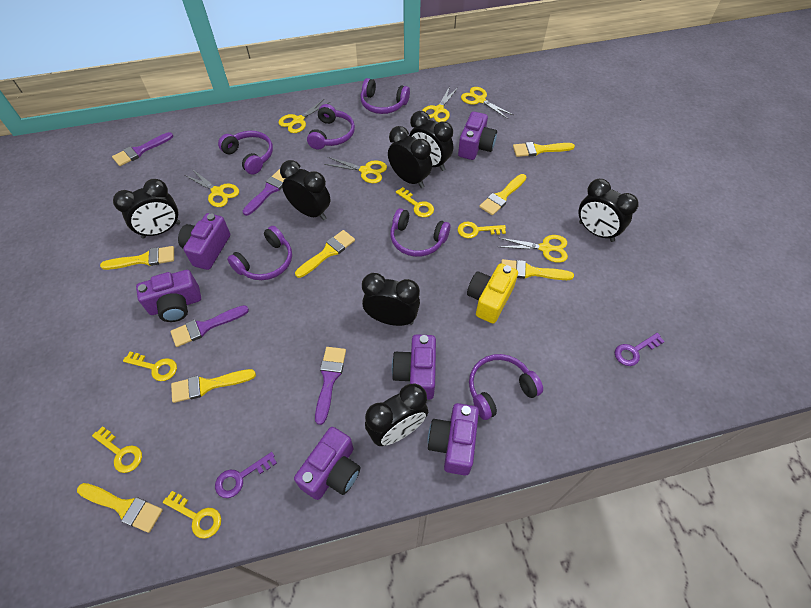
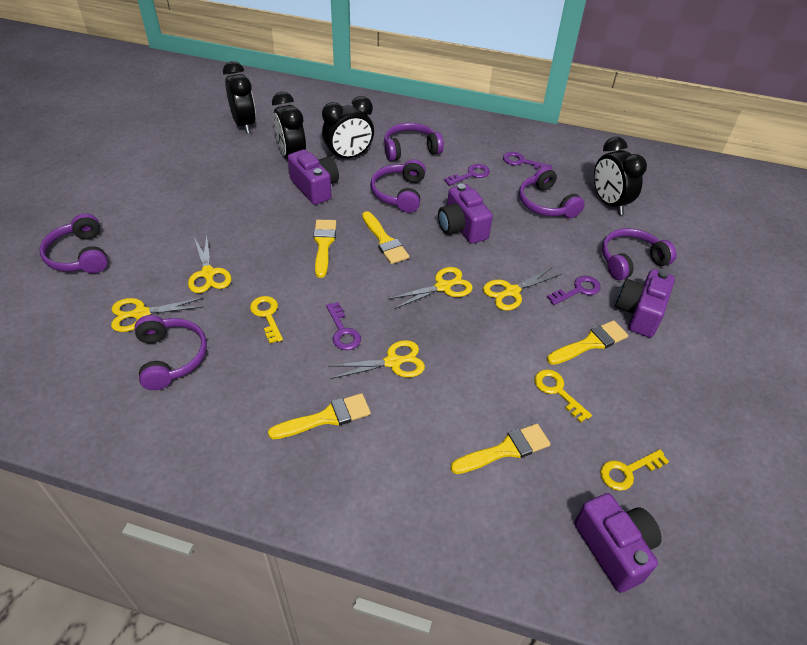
black clock: [113,179,180,239] [280,160,331,220] [362,273,420,326] [365,384,428,446] [388,126,432,188] [409,111,453,171] [579,179,639,242] = 7 -> [223,61,256,134] [272,92,306,159] [322,96,374,160] [594,137,647,215] = 4
purple brush: [112,132,173,166] [170,305,249,347] [243,169,285,216] [315,347,346,425] = 4 -> none = 0
purple camera: [136,270,201,322] [178,213,230,270] [294,427,360,500] [392,334,436,400] [428,403,479,476] [458,111,497,160] = 6 -> [288,149,339,205] [438,184,493,244] [575,493,662,593] [615,269,675,338] = 4
purple key: [215,452,277,498] [615,333,665,366] = 2 -> [326,302,361,350] [444,164,490,186] [503,152,552,169] [547,276,601,305] = 4
yellow brush: [77,483,163,533] [100,246,174,270] [171,369,256,403] [295,230,355,278] [479,174,526,215] [501,259,574,280] [513,142,575,157] = 7 -> [268,393,371,439] [313,220,336,278] [362,211,409,264] [450,424,550,474] [547,320,628,365] = 5
yellow camera: [467,263,518,323] = 1 -> none = 0
yellow key: [92,426,142,473] [123,352,177,381] [163,491,221,539] [396,187,434,217] [458,222,506,238] = 5 -> [250,296,283,343] [534,369,592,423] [600,449,669,491] = 3
yellow scissors: [185,169,239,207] [279,99,330,133] [324,157,387,183] [422,86,458,122] [461,87,513,119] [499,235,568,263] = 6 -> [111,298,204,332] [188,235,231,293] [329,340,425,379] [388,267,473,309] [483,267,561,311] = 5

